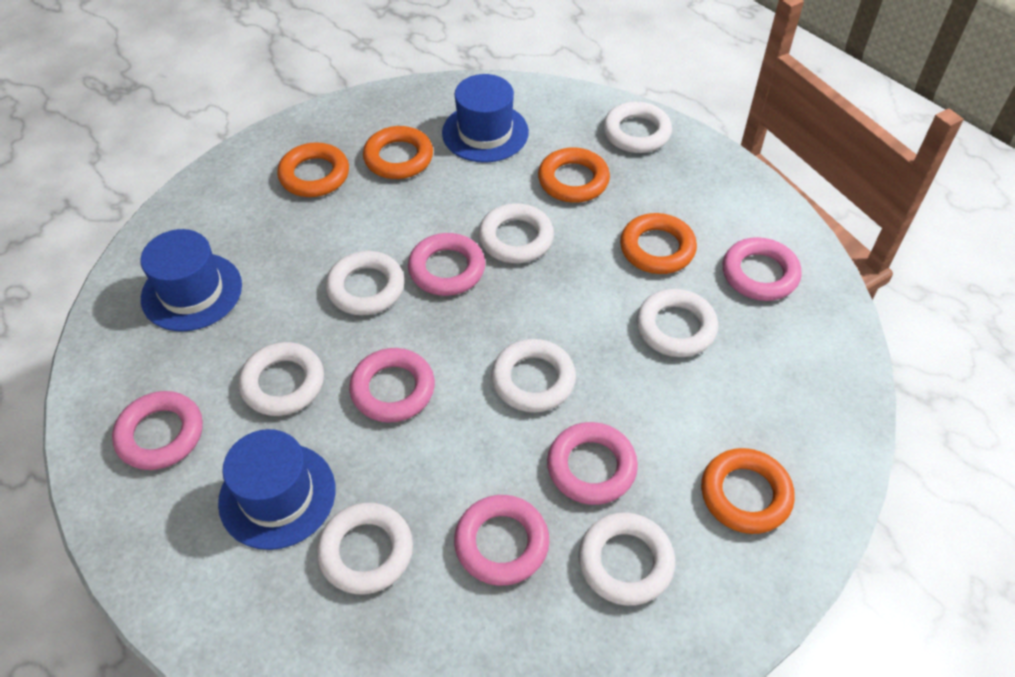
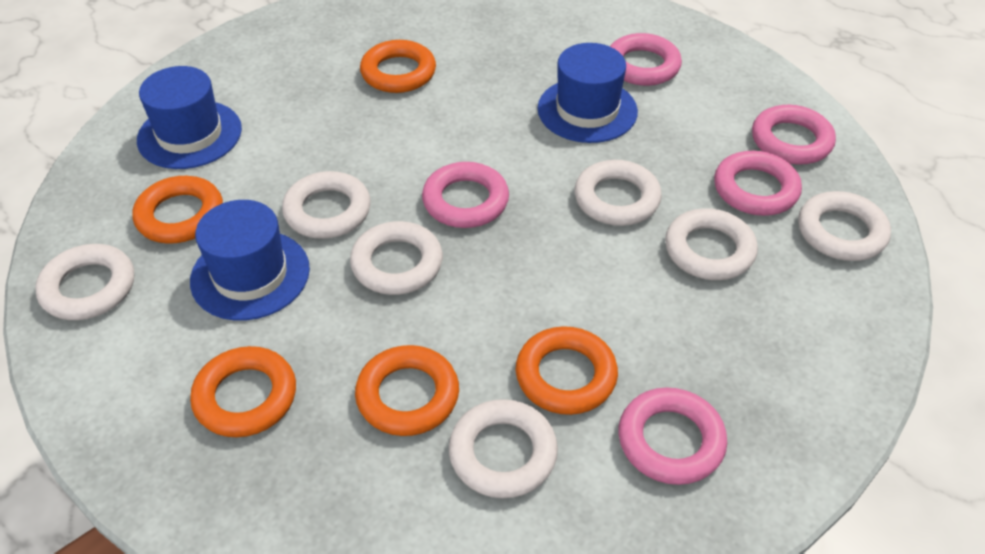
pink ring: [112,391,203,470] [349,348,435,422] [408,233,485,296] [454,495,549,586] [547,422,638,505] [723,237,802,301] = 6 -> [422,162,509,228] [610,33,682,86] [619,387,727,485] [714,151,802,216] [752,105,836,165] = 5
white ring: [239,342,324,416] [317,503,413,595] [326,251,404,315] [478,203,554,263] [491,339,576,413] [578,512,675,606] [603,102,672,153] [636,289,718,357] = 8 -> [35,244,134,320] [282,171,371,239] [350,221,443,295] [449,399,558,498] [575,160,662,226] [665,208,758,280] [798,191,891,261] = 7

